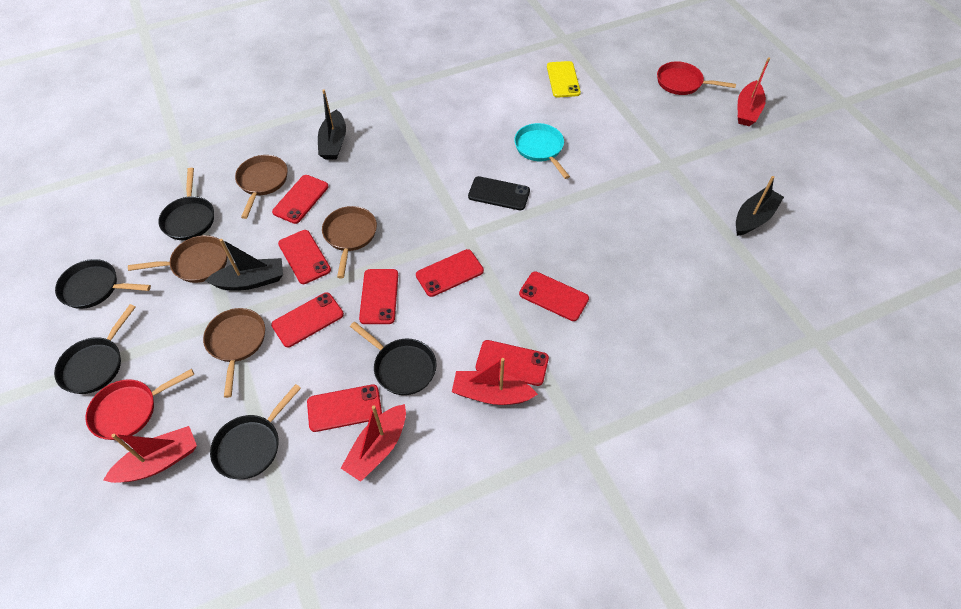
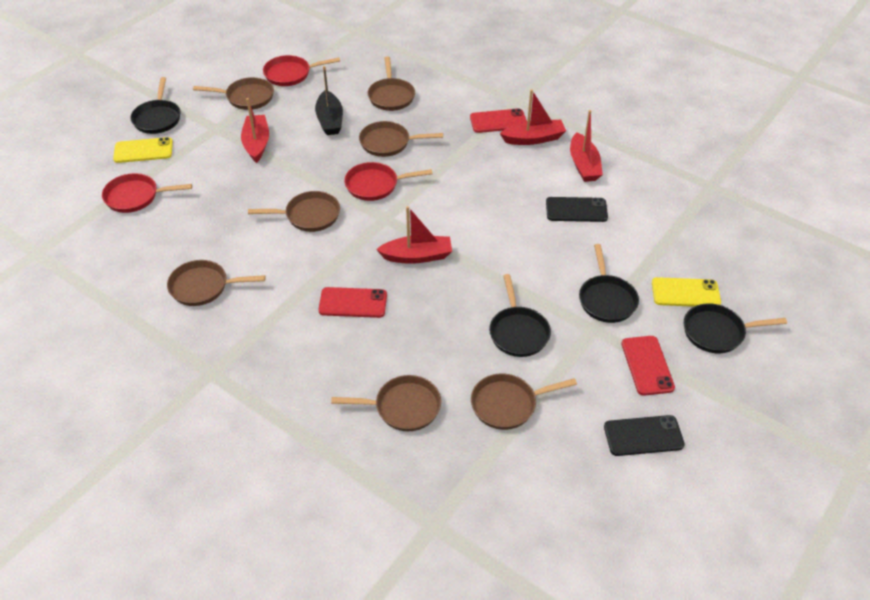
black boat: [205,239,283,291] [318,90,346,160] [736,176,784,236] = 3 -> [315,66,343,135] = 1
black pan: [54,304,136,394] [55,259,151,309] [158,168,214,240] [210,384,301,479] [350,322,437,395] = 5 -> [131,77,181,134] [489,274,551,357] [579,244,639,323] [684,303,787,353] = 4
black phone: [468,176,530,210] = 1 -> [546,197,608,222] [604,415,685,456] = 2
brown pan: [128,235,227,283] [203,308,265,398] [235,155,288,219] [322,206,377,278] = 4 -> [167,260,266,306] [193,77,274,110] [248,191,340,232] [331,375,441,431] [359,121,443,157] [368,57,415,111] [471,374,577,430] = 7
red pan: [86,369,194,440] [657,61,736,95] = 2 -> [102,173,192,213] [263,55,340,86] [344,162,432,201] = 3
red phone: [271,292,344,347] [272,175,329,224] [278,230,331,284] [307,384,382,432] [359,269,398,324] [416,249,484,297] [476,340,549,386] [519,272,589,321] = 8 -> [318,287,387,318] [470,108,527,133] [621,336,675,396] = 3
turquoise pan: [514,123,570,179] = 1 -> none = 0
yellow phone: [547,61,581,97] = 1 -> [113,137,173,163] [652,277,721,307] = 2

